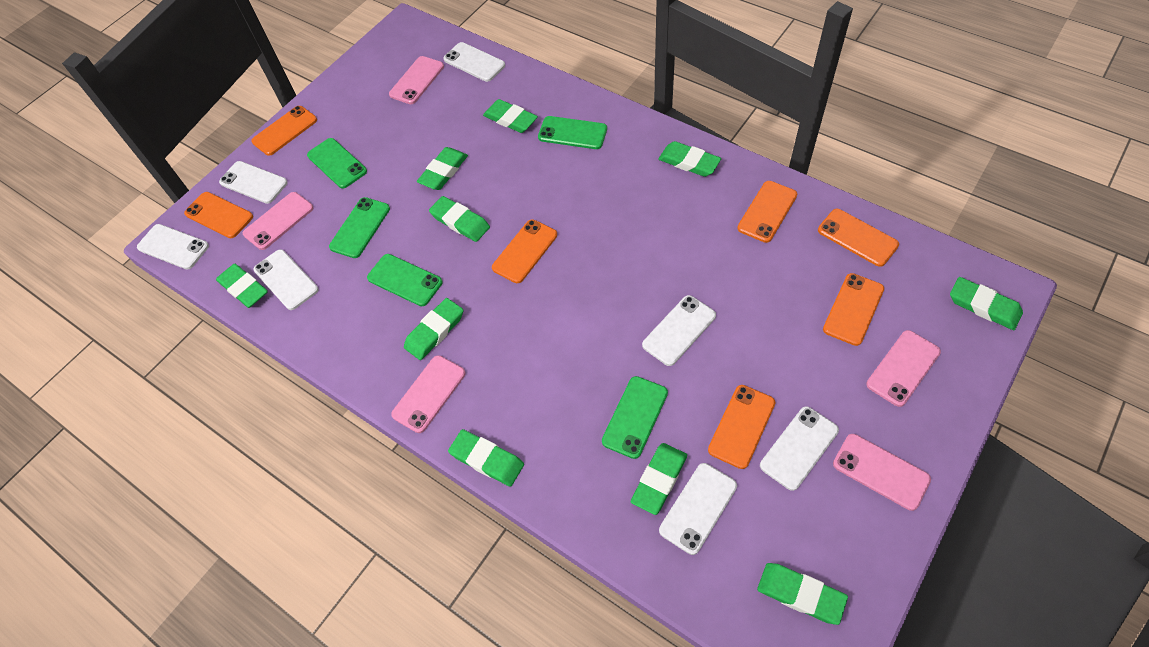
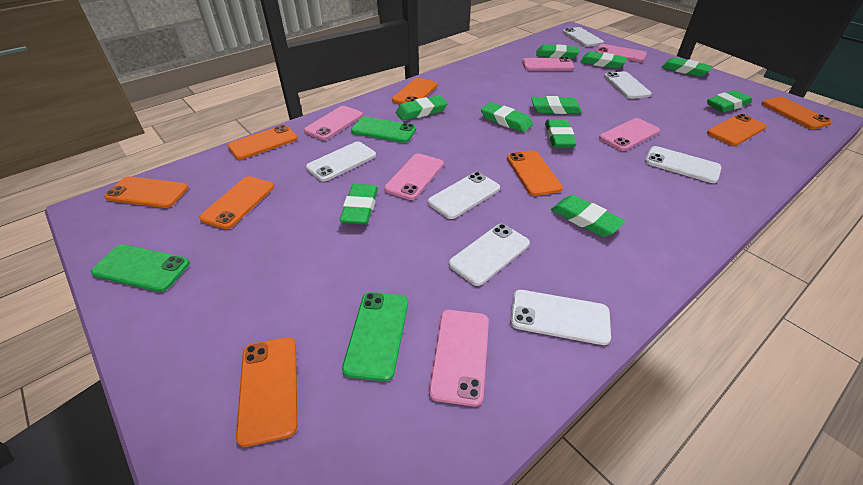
green phone: [307,138,367,189] [329,197,390,258] [367,254,443,306] [538,116,607,149] [602,376,668,459] = 5 -> [91,244,190,292] [342,292,408,381] [351,117,416,143] = 3
orange phone: [184,192,253,238] [251,106,317,156] [492,219,557,283] [708,385,776,469] [737,181,797,243] [818,209,899,267] [823,273,884,346] = 7 -> [104,176,188,208] [199,176,274,229] [227,125,298,160] [236,337,297,447] [392,78,438,104] [507,150,563,196] [707,114,767,146] [762,96,832,129] = 8
pink phone: [243,192,313,250] [389,56,444,104] [391,355,466,433] [833,434,931,511] [866,330,941,407] = 5 -> [304,106,363,140] [384,153,444,200] [429,310,489,406] [522,57,574,71] [596,44,647,62] [599,118,660,151] = 6

